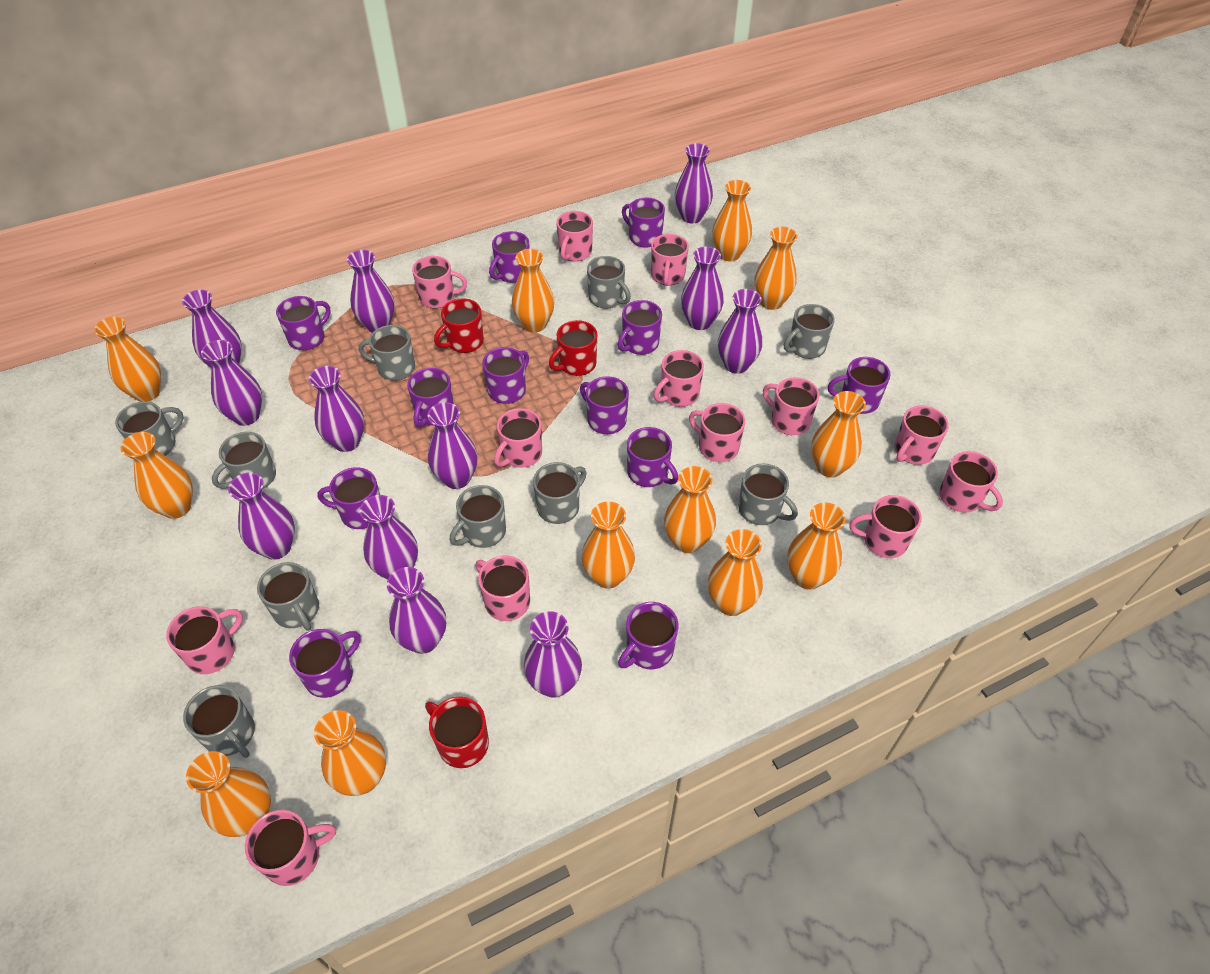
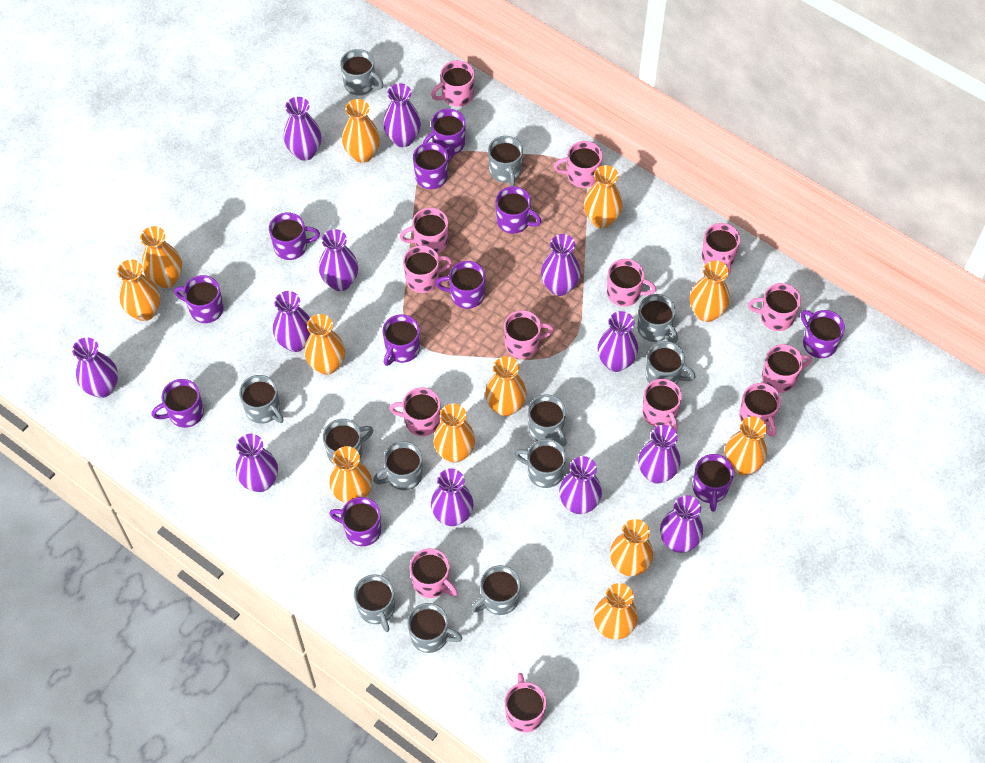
grey mug: [115,401,184,456] [183,685,255,758] [212,432,276,489] [257,562,319,631] [359,325,415,381] [450,485,506,548] [533,462,587,524] [587,256,631,309] [739,463,798,525] [784,304,835,359] = 10 -> [239,375,284,424] [323,419,373,464] [340,49,383,95] [354,574,395,632] [373,441,422,490] [407,603,462,653] [471,565,521,615] [488,136,523,186] [514,439,566,488] [528,395,567,446] [637,294,678,343] [646,341,696,384] = 12
pink mug: [166,606,243,674] [245,810,336,886] [412,256,467,308] [476,556,530,621] [494,408,542,468] [556,211,593,261] [651,234,689,286] [654,350,704,407] [689,403,745,462] [763,377,819,435] [849,495,922,558] [894,406,949,465] [939,451,1003,513] = 13 -> [389,387,440,436] [400,208,448,254] [403,245,452,293] [410,548,458,598] [431,60,474,107] [504,310,554,359] [505,673,546,733] [554,141,603,188] [607,259,656,307] [642,379,682,431] [702,223,740,275] [739,383,781,437] [748,283,801,331] [762,344,812,393] = 14
purple mug: [276,296,331,350] [289,629,361,698] [317,467,380,529] [407,368,454,428] [482,347,529,404] [489,231,530,283] [580,376,629,434] [618,300,662,355] [618,602,679,669] [622,198,665,248] [627,427,678,487] [828,357,891,414] = 12 -> [151,379,204,428] [174,275,224,323] [269,212,320,260] [329,497,381,546] [383,314,420,366] [413,142,455,189] [423,109,466,155] [436,261,486,309] [496,186,542,234] [692,454,734,512] [801,310,845,358] = 11
red mug: [425,697,489,768] [434,298,484,353] [549,320,597,376] = 3 -> none = 0

